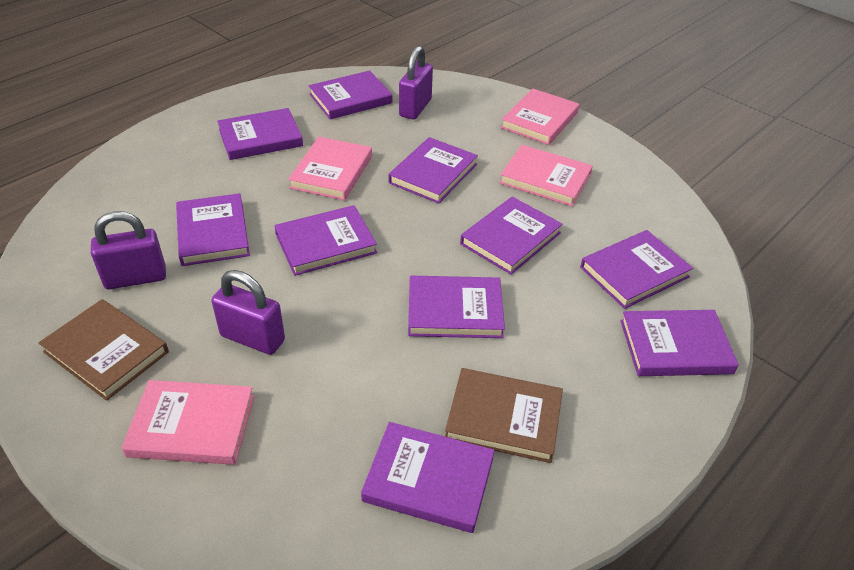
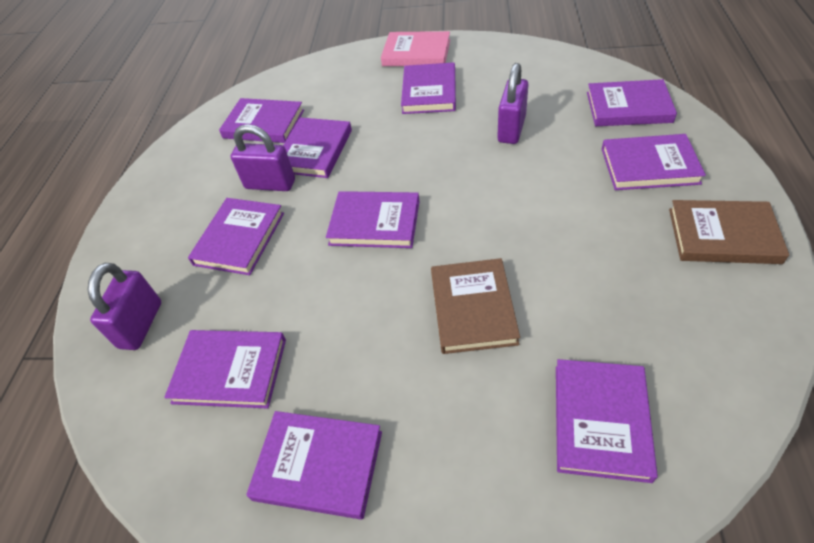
pink book: [122,380,254,465] [288,137,372,200] [500,145,593,206] [501,88,580,145] = 4 -> [381,31,450,66] = 1

